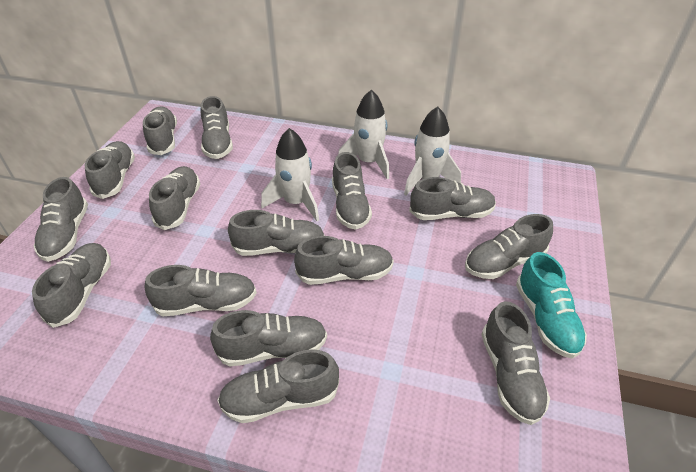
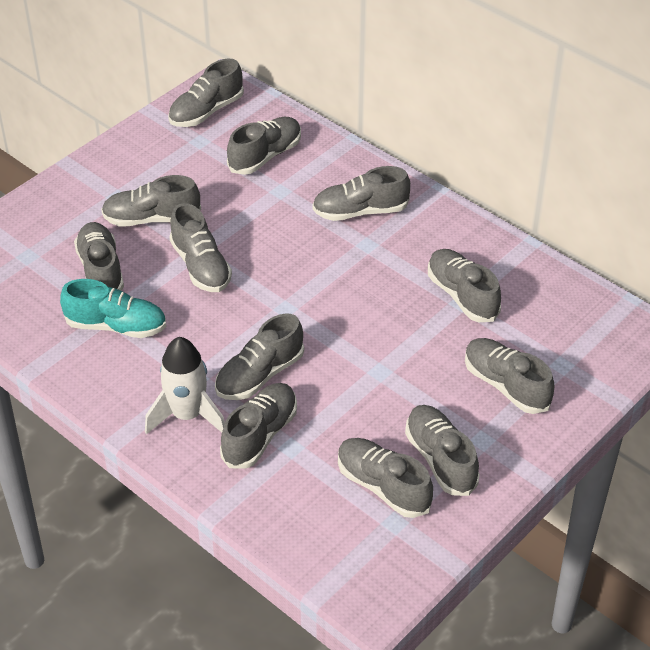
grey shoe: [32,243,111,328] [33,177,88,262] [84,141,135,199] [143,107,177,155] [145,265,257,316] [149,166,200,230] [201,96,233,159] [210,310,327,366] [217,349,339,423] [228,210,325,256] [294,236,394,285] [332,152,372,230] [409,177,496,220] [465,214,553,279] [482,301,550,425] = 15 -> [74,222,124,291] [101,175,201,227] [168,59,244,127] [169,203,232,292] [215,313,304,400] [220,383,297,469] [227,117,301,175] [312,166,410,221] [338,438,433,518] [405,405,480,496] [428,249,501,322] [465,338,554,414] = 12
white rocket: [261,128,319,221] [338,90,389,179] [404,107,461,195] = 3 -> [145,337,225,434] = 1

